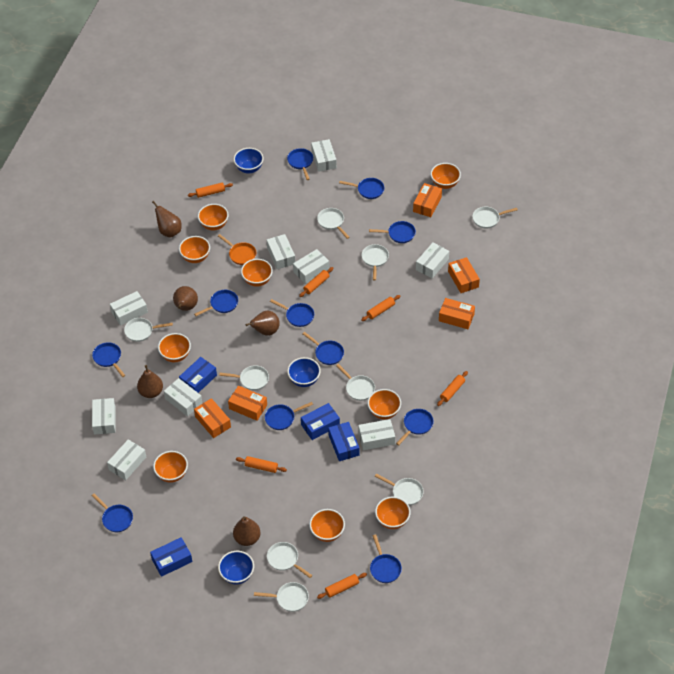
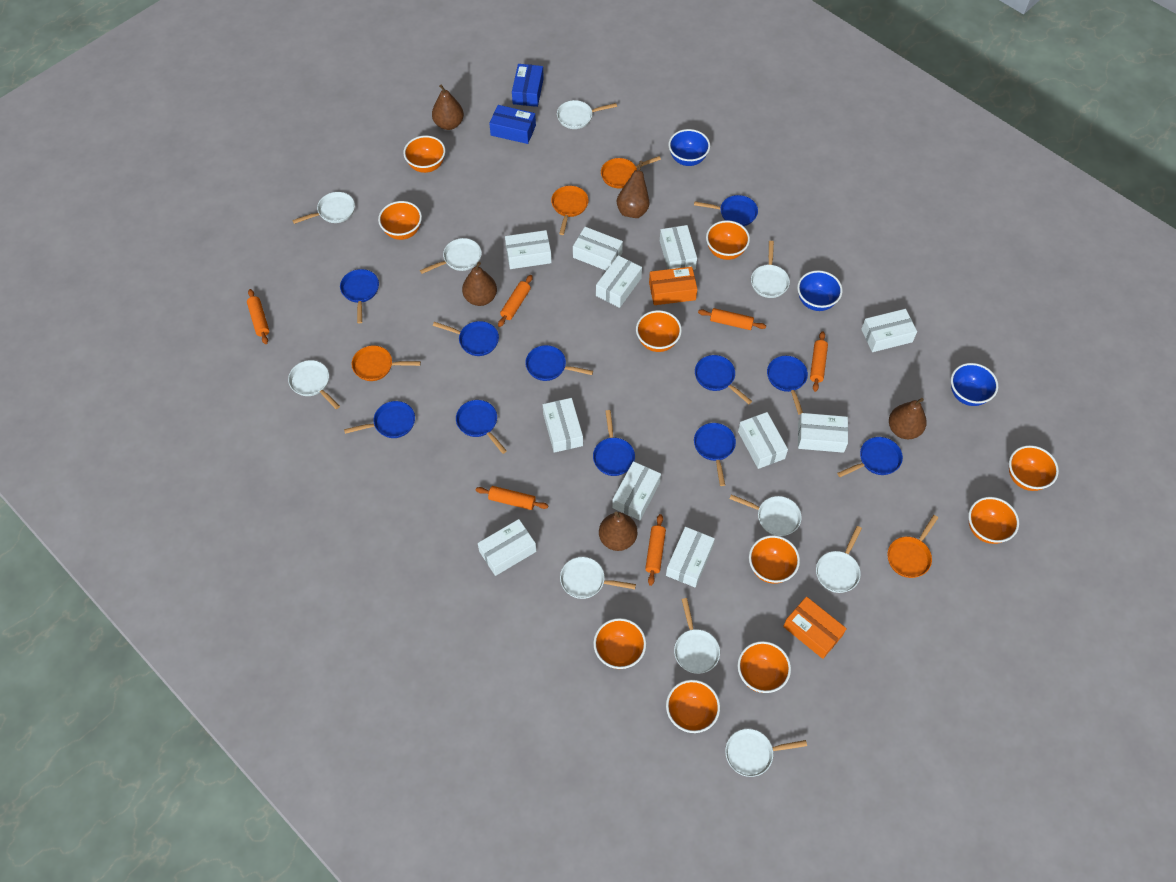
blue box: [150,537,192,577] [179,357,217,393] [301,403,340,440] [328,422,360,461] = 4 -> [489,105,536,144] [512,64,544,107] = 2
orange bowl: [153,451,188,483] [158,333,191,362] [179,236,210,263] [198,204,229,231] [241,259,273,287] [309,509,345,542] [368,389,401,420] [375,497,411,529] [431,163,461,189] = 9 -> [378,201,422,240] [403,135,445,173] [593,618,646,669] [636,310,682,352] [666,680,720,733] [706,220,750,260] [738,641,791,693] [749,535,800,584] [969,497,1019,544] [1009,445,1059,491] = 10
orange box: [194,398,231,438] [228,385,267,421] [413,183,442,217] [439,298,475,329] [448,257,480,293] = 5 -> [649,267,697,305] [783,596,847,659] = 2
orange pan: [218,234,256,265] = 1 -> [351,345,421,381] [551,186,589,235] [601,156,661,188] [887,515,938,578] = 4
white box: [92,398,116,435] [107,439,146,480] [110,291,148,326] [164,378,202,417] [267,234,295,269] [293,249,329,284] [311,139,337,172] [358,419,395,450] [416,243,449,279] = 9 -> [478,519,536,576] [505,230,552,269] [543,398,583,453] [573,227,623,271] [596,255,642,308] [612,461,661,520] [660,225,697,270] [666,527,715,588] [738,412,788,469] [798,413,848,453] [861,309,917,352] = 11
white pan: [124,318,173,342] [219,365,269,390] [254,582,309,612] [267,542,312,578] [317,208,350,239] [336,364,375,401] [361,244,389,281] [375,474,424,505] [472,207,518,229] = 9 -> [288,360,340,409] [292,192,355,224] [420,238,482,274] [557,100,617,129] [560,557,636,599] [674,598,720,674] [725,729,807,777] [729,494,802,536] [751,241,790,298] [816,526,862,593] = 10

